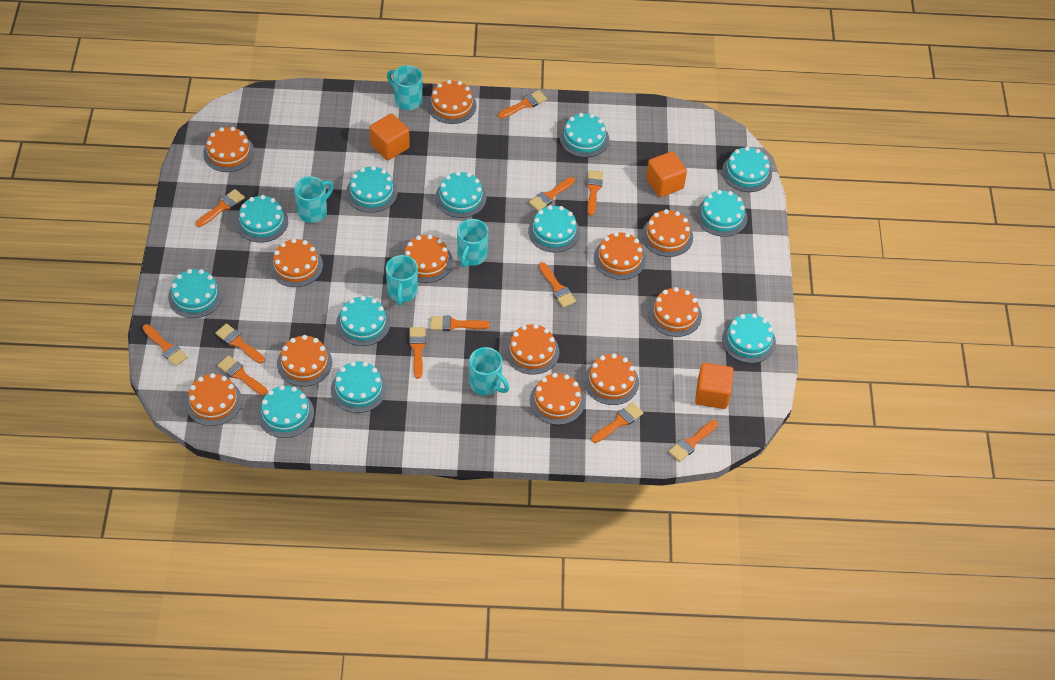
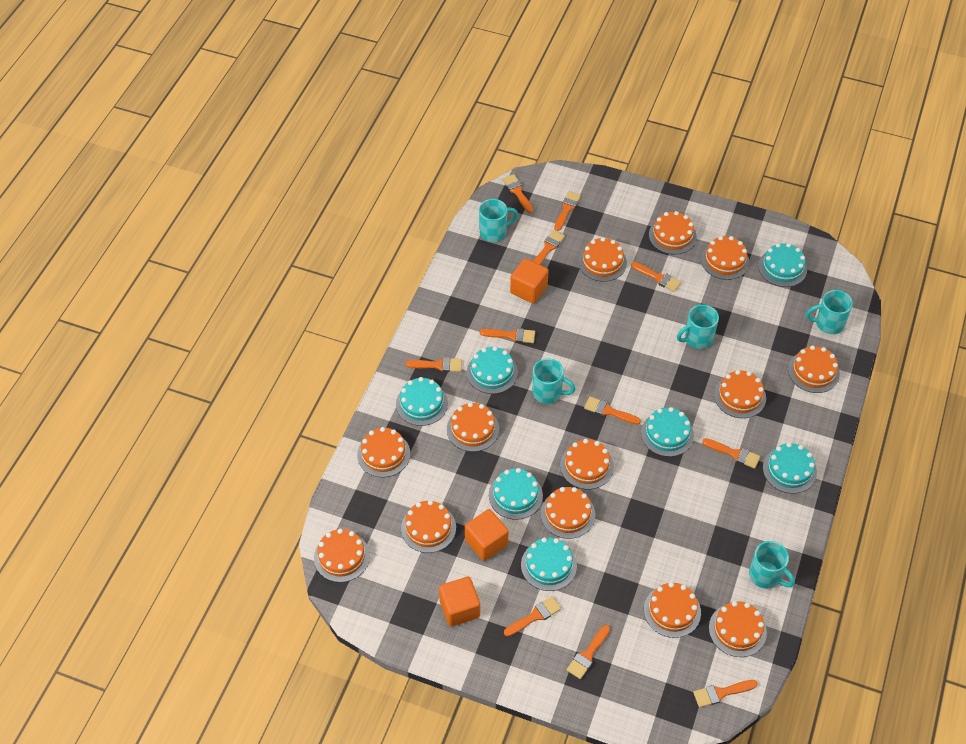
orange brush: [143,324,188,366] [196,189,245,227] [215,323,265,364] [217,355,268,396] [409,327,426,379] [430,315,490,331] [498,90,547,118] [529,177,575,211] [539,262,576,308] [587,170,603,216] [592,402,643,443] [668,420,718,462] = 12 -> [405,357,462,372] [480,328,535,343] [502,174,533,213] [504,596,561,637] [533,230,565,265] [554,191,581,231] [567,625,610,679] [584,397,641,425] [631,262,681,292] [693,680,758,708] [702,438,760,469] = 11
orange cake: [185,373,242,426] [203,127,254,172] [270,238,323,287] [277,335,332,386] [402,235,453,283] [427,80,477,124] [505,324,559,375] [530,373,585,425] [584,353,639,405] [594,232,646,280] [642,209,693,257] [648,287,702,337] = 12 -> [314,529,370,582] [357,427,410,477] [401,500,456,553] [447,402,499,452] [541,487,595,539] [560,439,614,489] [578,237,627,282] [644,582,701,638] [649,211,697,254] [701,236,750,280] [709,601,767,657] [714,370,766,418] [788,345,840,393] = 13
turquoise cake: [168,269,223,318] [236,195,288,243] [257,385,314,438] [331,361,387,413] [336,296,390,346] [346,166,397,213] [435,171,487,218] [528,205,580,253] [560,113,609,158] [696,190,748,237] [722,146,772,192] [722,313,776,363] = 12 -> [396,377,448,426] [467,346,518,394] [489,468,543,520] [521,537,577,591] [641,407,694,457] [758,243,807,287] [763,443,817,493] = 7

